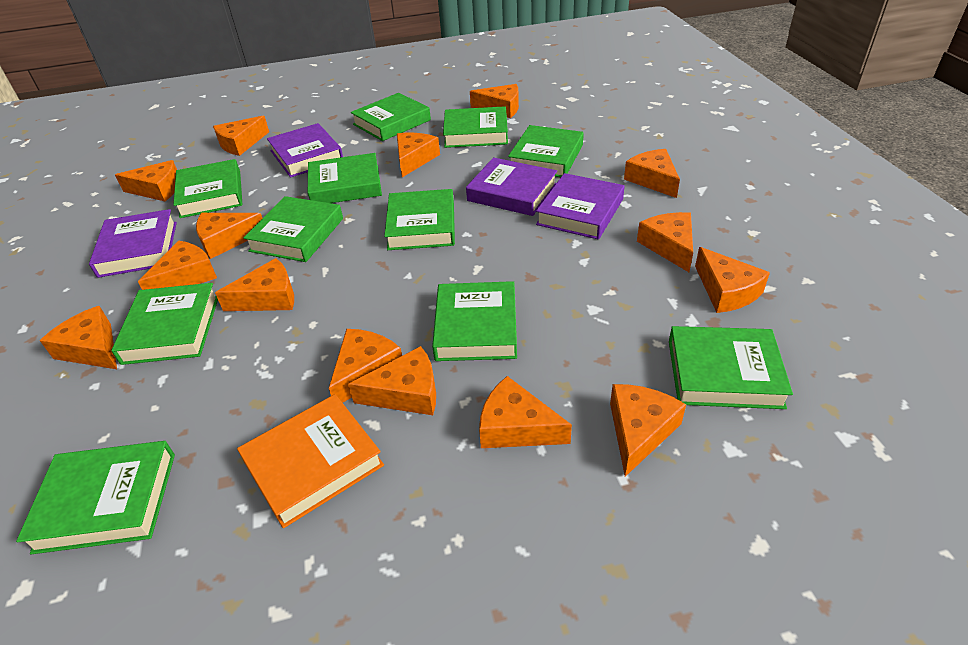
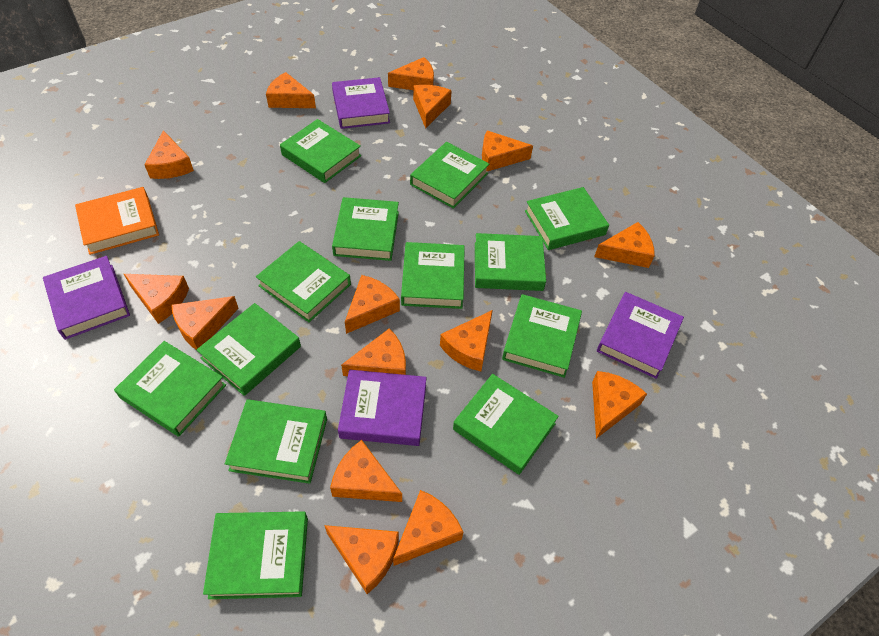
green book: [16,441,175,554] [111,283,218,365] [173,159,242,218] [244,196,343,262] [308,153,382,203] [351,93,431,141] [384,189,455,250] [432,281,517,361] [443,106,508,148] [508,125,584,177] [669,326,793,409] = 11 -> [114,341,226,437] [197,303,301,396] [203,511,308,599] [225,399,327,484] [256,241,351,322] [280,119,361,183] [332,197,399,261] [401,242,465,309] [410,142,489,209] [453,374,559,475] [475,233,546,291] [502,294,582,378] [525,187,609,250] = 13

